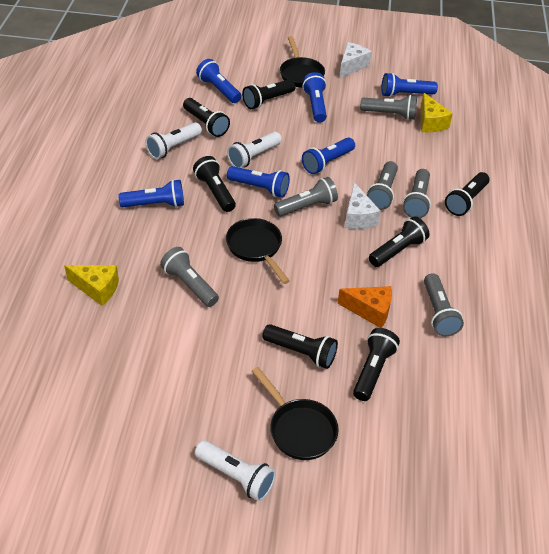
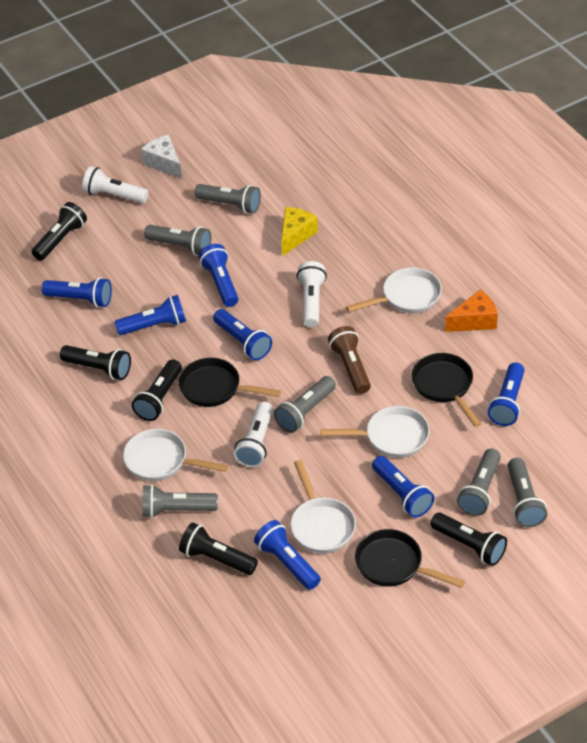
black flashlight: [183,98,230,137] [193,156,236,212] [242,79,296,109] [263,324,338,369] [353,328,400,401] [369,216,430,267] [445,172,489,216] = 7 -> [32,202,87,260] [60,345,131,380] [132,359,182,421] [179,522,258,575] [431,513,507,566] = 5
blue flashlight: [119,179,184,207] [196,59,242,103] [227,166,290,198] [302,72,327,123] [302,137,355,174] [381,73,438,97] = 6 -> [42,277,112,308] [115,295,186,335] [199,244,238,307] [213,309,272,360] [254,520,321,590] [372,456,434,517] [488,362,524,426] = 7
brown flashlight: none = 0 -> [328,326,371,394] = 1
white cheese: [340,42,372,77] [345,182,381,229] = 2 -> [141,134,182,179] = 1
white pan: none = 0 -> [123,429,228,481] [290,460,356,553] [321,406,430,458] [346,267,442,313] = 4
yellow cheese: [64,265,119,306] [421,93,453,132] = 2 -> [281,207,318,256] = 1

